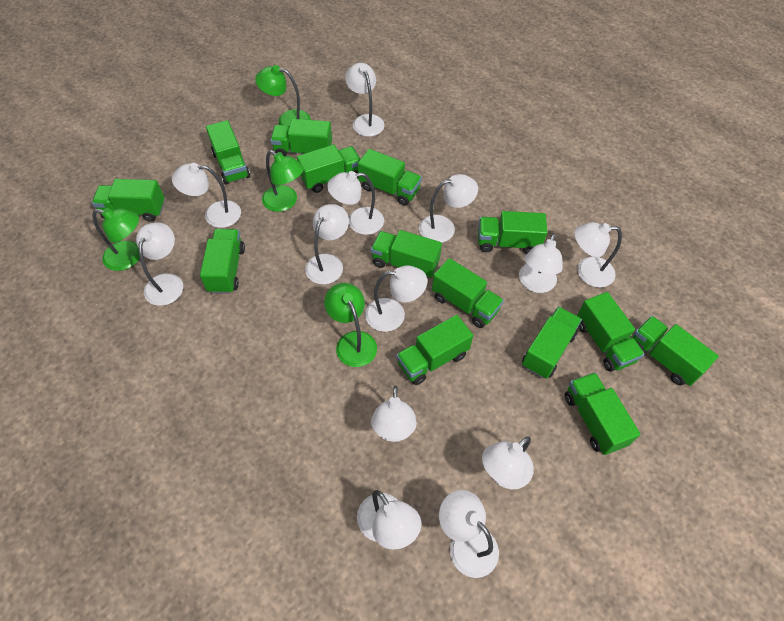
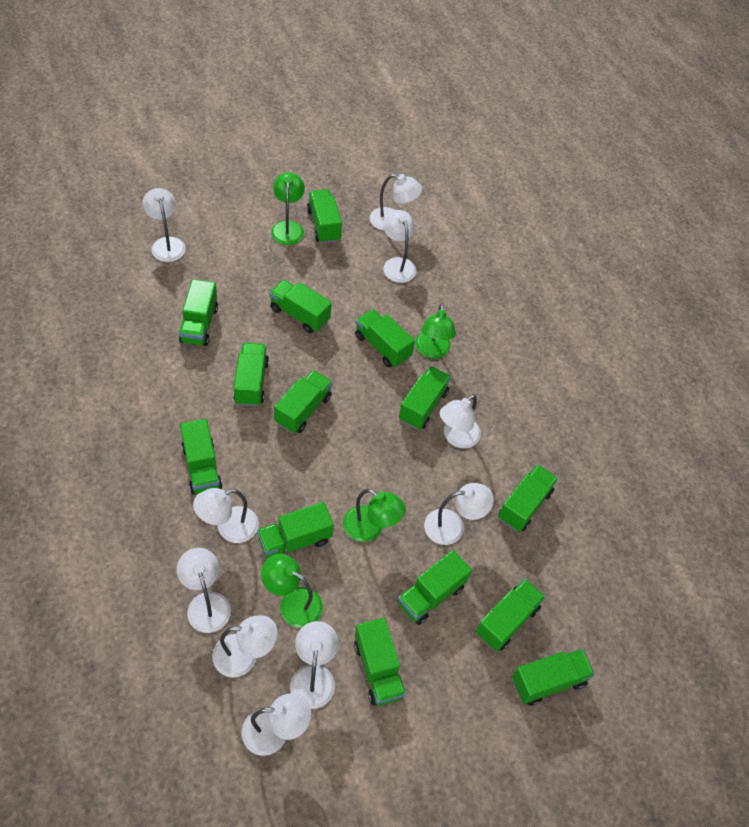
white lamp: [136,222,183,306] [172,163,241,228] [305,204,349,284] [327,171,384,235] [345,63,385,137] [357,490,421,550] [365,266,427,332] [371,386,417,442] [419,174,478,243] [439,490,499,578] [482,436,534,489] [519,233,563,293] [575,222,622,288] = 13 -> [143,188,186,262] [177,548,231,633] [193,488,259,543] [212,615,278,677] [241,693,311,756] [290,621,338,709] [370,174,422,231] [383,210,417,283] [424,483,494,545] [440,394,481,448] = 10

